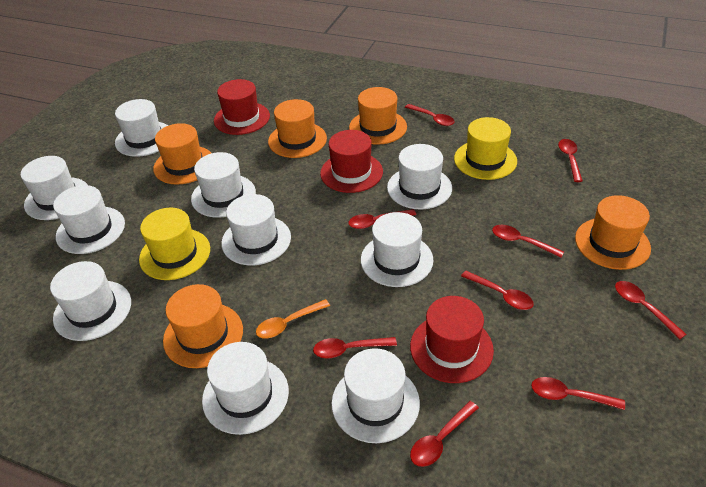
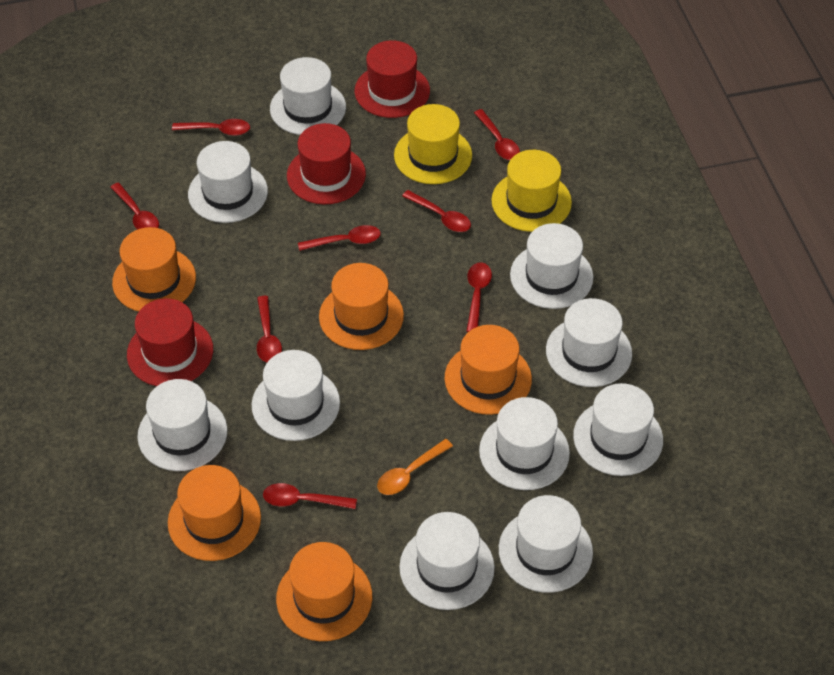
red spoon: [313,337,397,359] [348,209,416,229] [405,104,455,126] [410,401,479,467] [461,271,534,310] [492,225,564,258] [531,377,625,410] [558,139,583,182] [615,281,687,339] = 9 -> [110,182,159,229] [172,119,250,136] [257,296,282,362] [263,483,357,509] [298,225,381,251] [402,190,471,232] [467,262,492,332] [474,109,520,160] = 8

